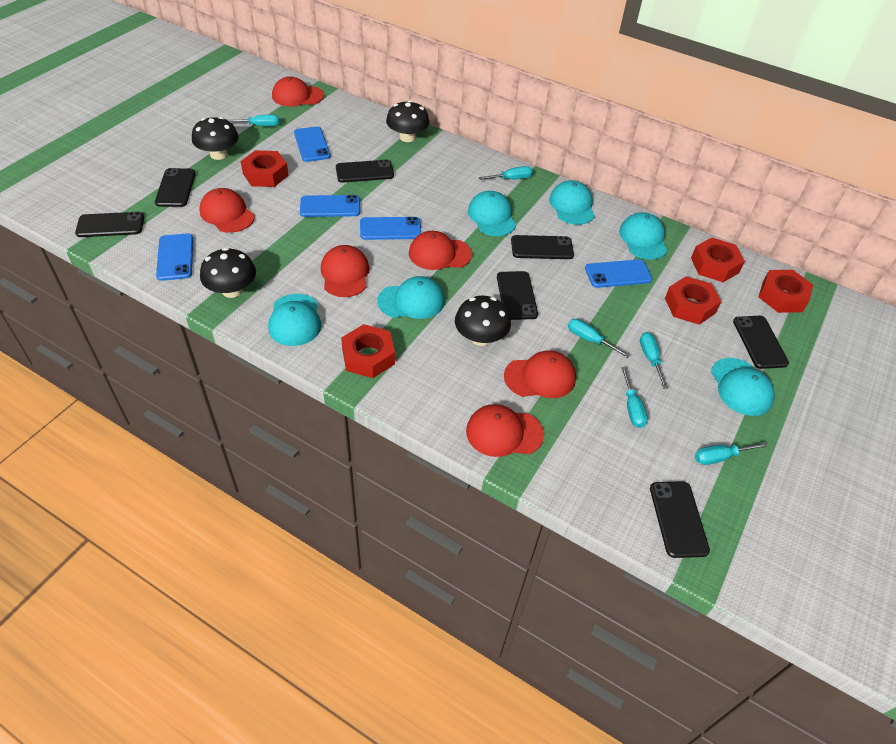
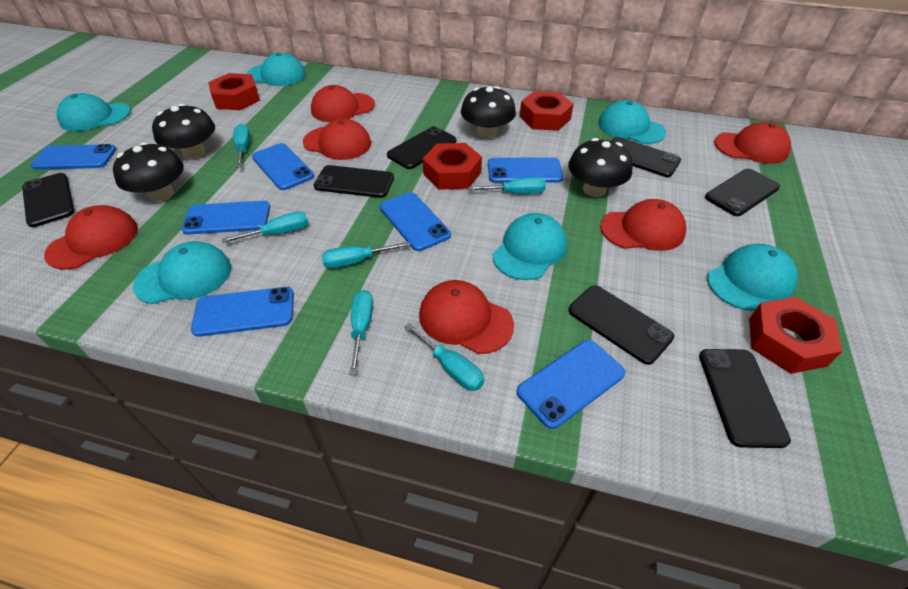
blue phone: [156,234,193,281] [294,126,331,162] [300,195,360,217] [360,217,421,240] [585,259,652,288] = 5 -> [31,144,116,170] [181,201,270,235] [191,287,294,337] [252,143,314,190] [380,192,451,251] [488,157,563,183] [517,340,625,429] = 7
red nut: [241,150,289,187] [341,324,395,378] [665,276,721,325] [691,238,745,282] [758,270,813,313] = 5 -> [208,73,260,110] [423,143,482,190] [520,91,574,131] [749,297,842,374] = 4

